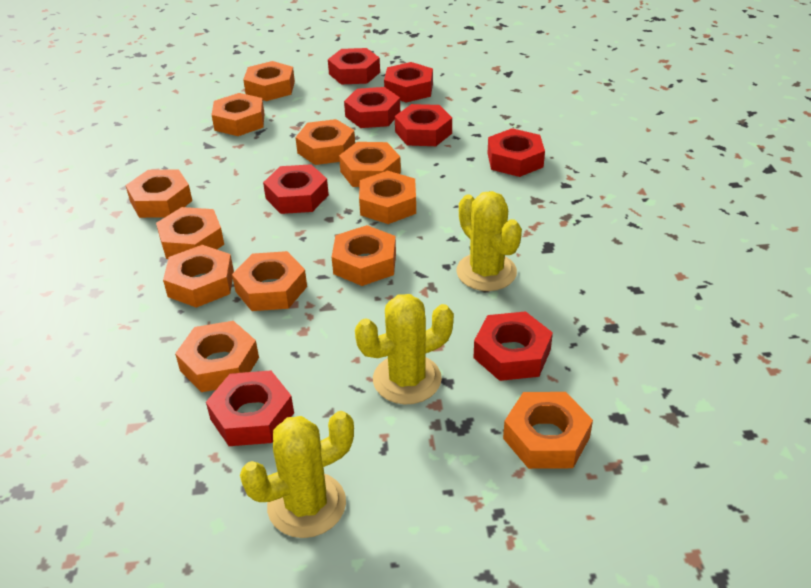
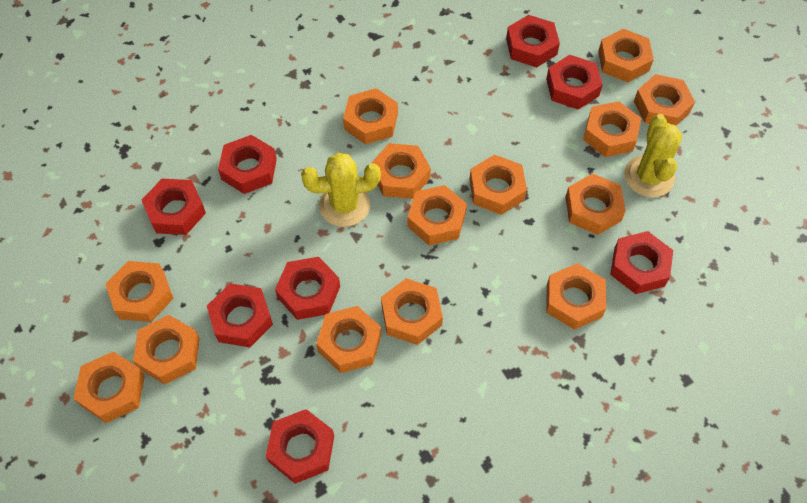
orange nut: [125,169,192,218] [156,207,224,259] [163,245,234,308] [175,321,259,392] [212,93,265,136] [232,251,307,311] [243,61,295,101] [295,119,355,165] [332,225,396,286] [339,142,401,187] [359,171,416,224] [503,392,593,469] = 12 -> [73,351,145,423] [105,261,174,322] [133,315,200,384] [316,306,381,373] [343,88,398,144] [371,143,431,199] [381,278,443,345] [407,185,467,245] [470,154,527,215] [546,263,606,330] [565,173,626,235] [583,101,641,157] [598,29,654,82] [634,74,695,126] = 14
yellow cactus: [240,411,354,538] [355,294,454,405] [456,191,522,291] = 3 -> [301,153,381,227] [624,114,682,197] = 2

